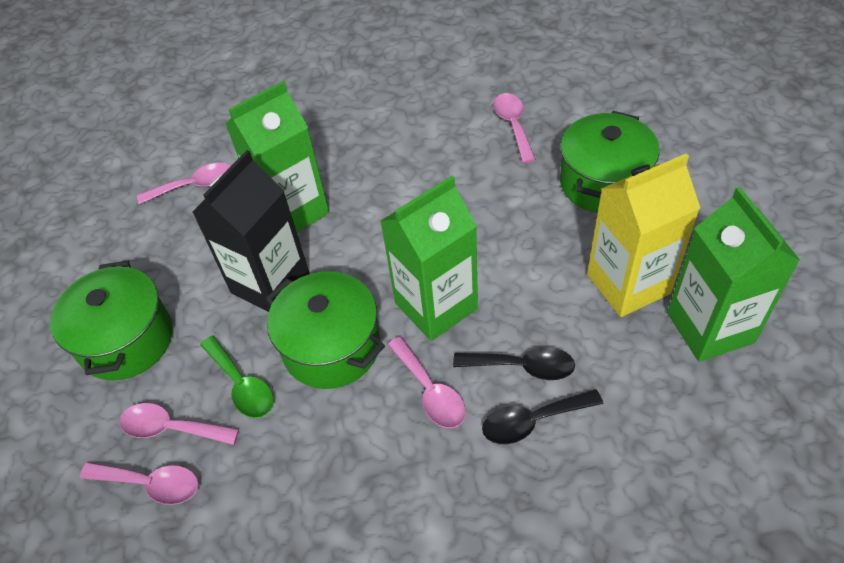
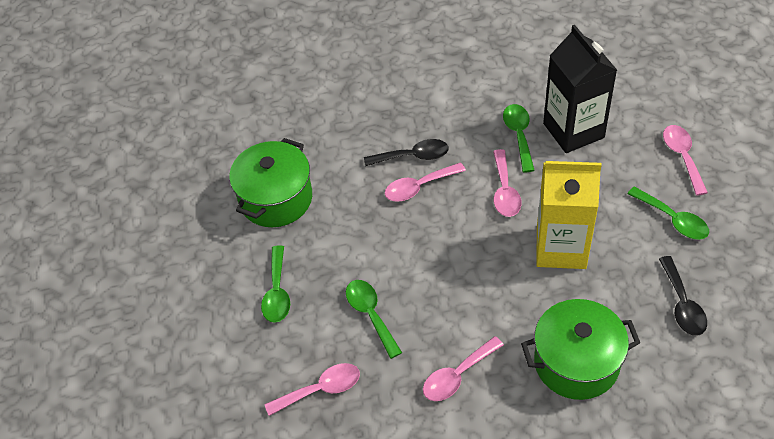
green carton: [226,81,329,232] [381,176,478,341] [667,187,800,362] = 3 -> none = 0
green pot: [50,261,173,380] [265,271,385,389] [560,111,660,213] = 3 -> [229,138,312,227] [521,299,640,400] = 2
green spoon: [200,336,274,418] = 1 -> [261,245,290,323] [346,280,402,359] [503,104,535,172] [627,187,709,240] = 4

